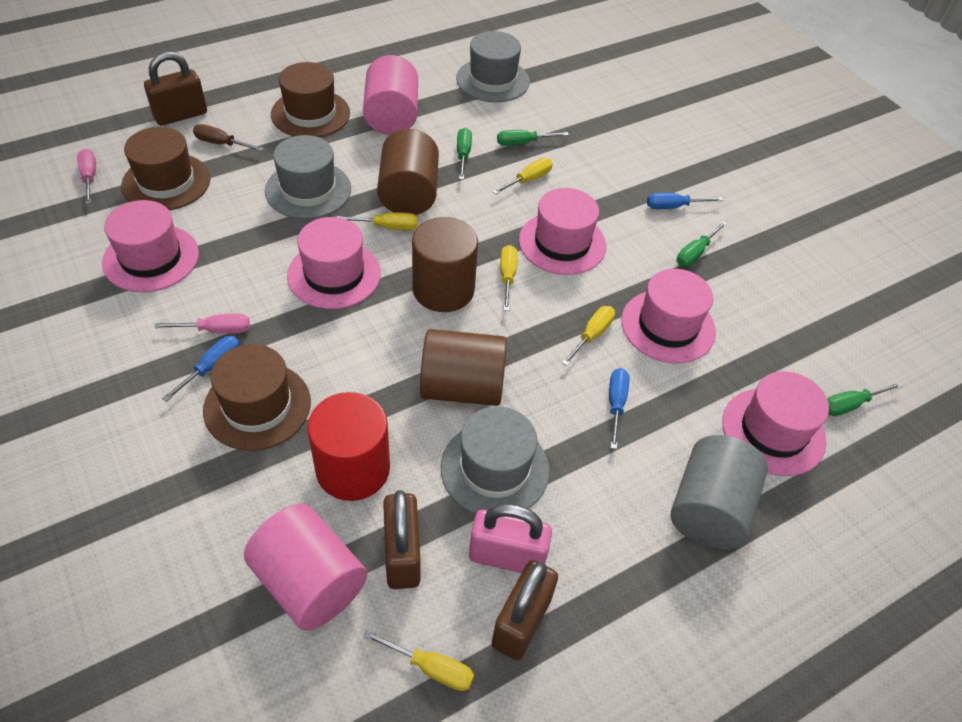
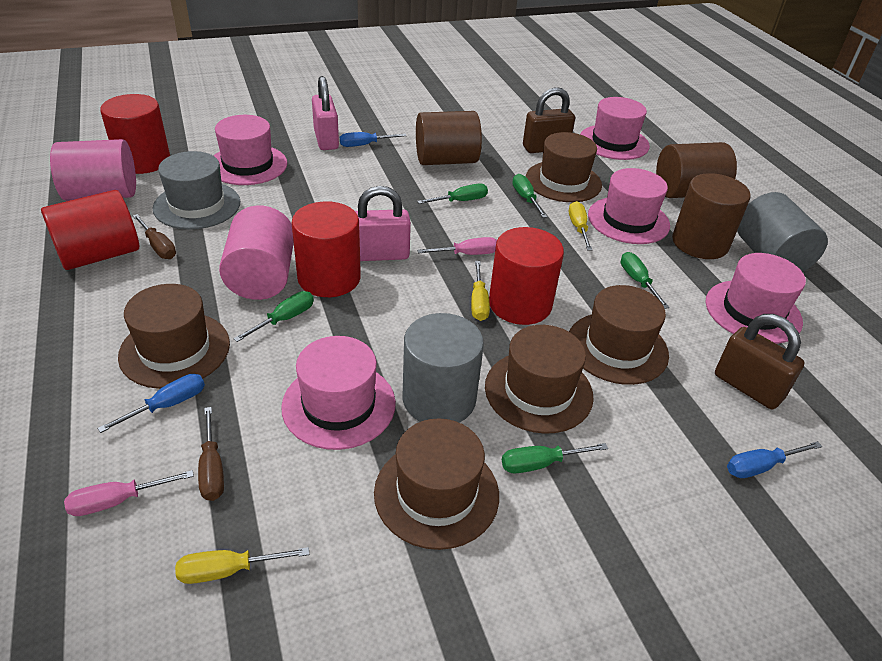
brown hat: [121,127,211,210] [203,344,311,451] [271,62,350,137] = 3 -> [118,284,230,389] [374,418,499,550] [485,325,594,434] [526,132,602,202] [569,285,669,385] = 5
brown padlock: [144,51,207,125] [383,490,420,589] [491,560,558,660] = 3 -> [523,87,575,153] [715,314,805,409] = 2
brown screwdriver: [193,124,264,151] = 1 -> [133,214,176,259] [198,407,224,501] = 2
green screwdriver: [457,128,472,180] [497,130,569,146] [677,221,727,267] [827,382,903,416] = 4 -> [233,291,314,342] [417,184,488,204] [502,443,608,473] [512,174,547,218] [621,252,669,309] = 5
grey cylinder: [671,435,768,549] = 1 -> [402,313,484,423] [737,192,828,272] = 2
grey hat: [265,135,351,219] [441,406,550,514] [456,31,530,102] = 3 -> [152,151,240,230] = 1
pink padlock: [469,504,552,573] = 1 -> [312,76,339,150] [355,186,411,261] = 2
red cylinder: [307,392,390,501] = 1 -> [41,190,139,270] [100,94,170,174] [292,201,361,297] [489,227,564,325] = 4
yellow screwdriver: [336,213,418,230] [364,630,474,691] [492,158,553,195] [500,245,518,311] [562,306,615,366] = 5 -> [175,547,309,584] [471,261,490,321] [569,201,592,250] = 3

